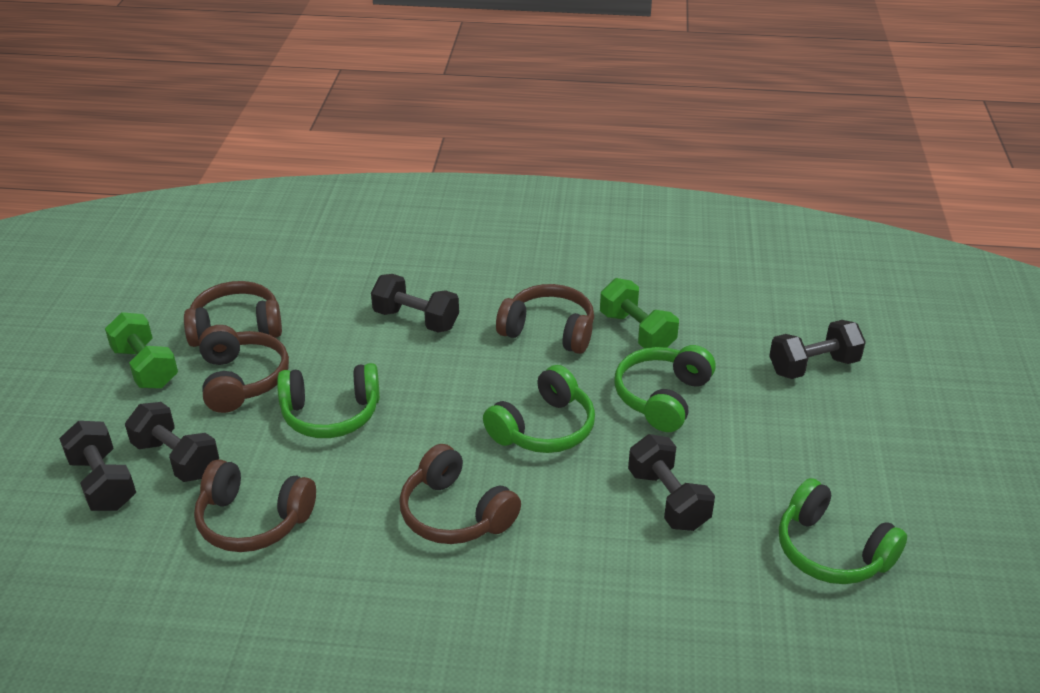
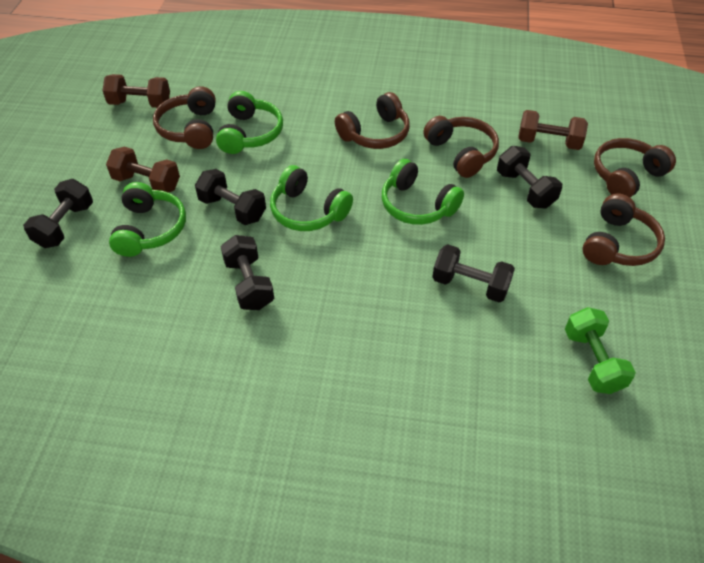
brown dumbbell: none = 0 -> [102,74,170,108] [106,147,180,193] [519,110,588,150] = 3
green dumbbell: [105,312,178,389] [600,278,679,348] = 2 -> [565,307,636,394] = 1

